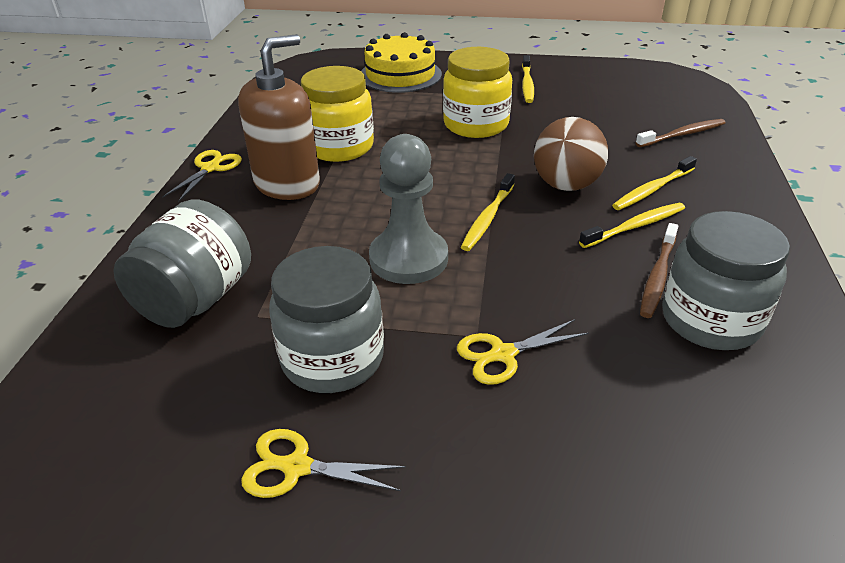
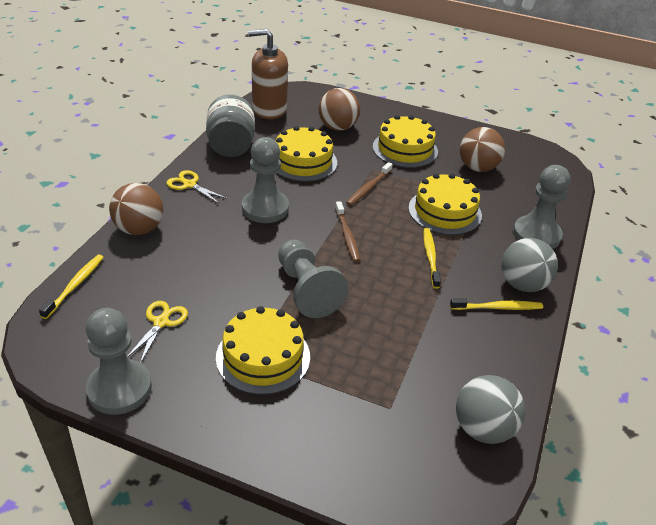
brown ball: [534,117,608,191] = 1 -> [109,183,163,235] [319,88,360,131] [460,127,505,172] = 3
grey ball: none = 0 -> [456,375,525,444] [501,238,558,292] = 2
grey jar: [113,199,251,328] [269,246,384,393] [662,211,790,350] = 3 -> [206,95,255,157] = 1
grey pawn: [369,134,448,284] = 1 -> [86,308,152,415] [242,137,289,223] [278,240,348,318] [513,165,571,249] = 4
yellow cake: [361,32,442,93] = 1 -> [216,306,310,395] [275,126,337,182] [373,115,438,168] [409,173,482,235] = 4
yellow jar: [301,66,374,162] [443,47,512,138] = 2 -> none = 0
yellow scissors: [162,150,242,202] [241,429,406,498] [457,319,589,385] = 3 -> [127,301,188,363] [166,170,228,204] = 2
yellow toothbrush: [461,173,515,251] [522,55,534,103] [579,203,685,248] [612,156,697,210] = 4 -> [39,255,104,319] [423,228,441,289] [450,298,543,310] = 3

